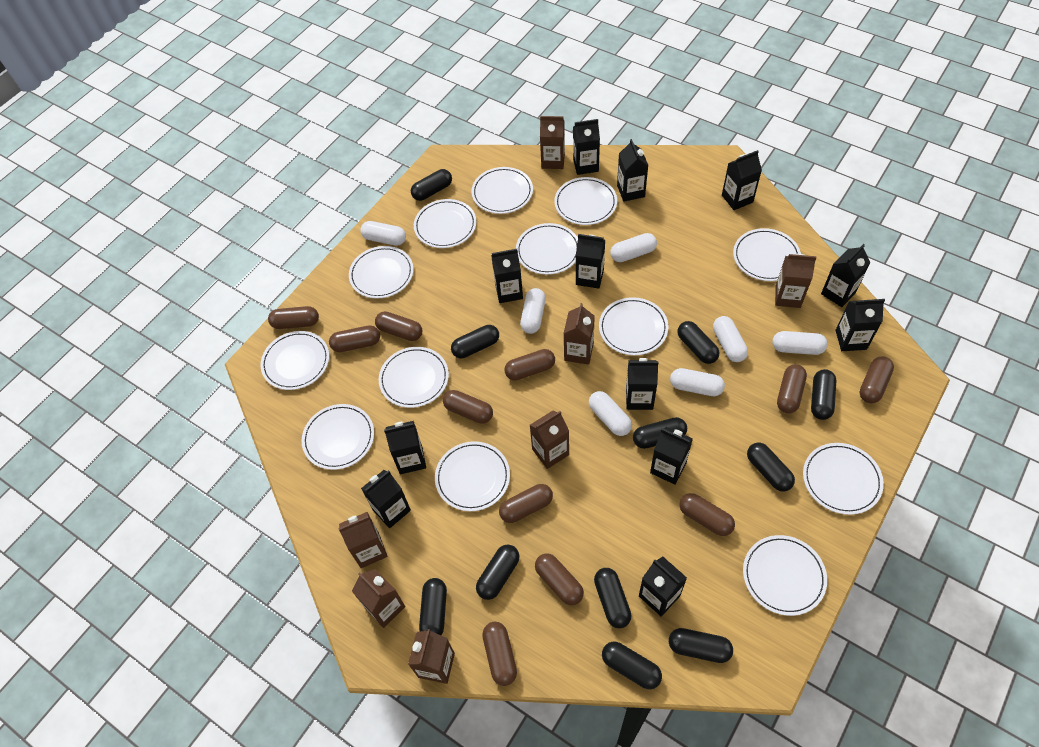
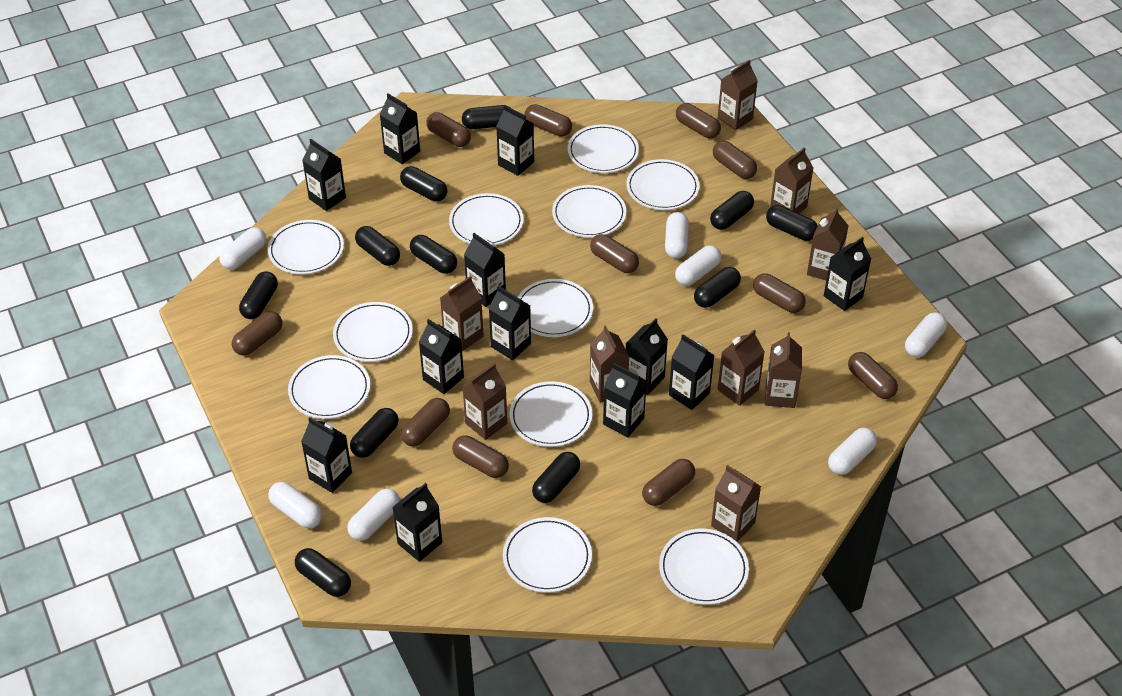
brown carton: [338,512,388,568] [352,569,405,628] [408,629,455,684] [530,411,569,469] [540,116,565,169] [563,303,595,365] [775,254,816,308] = 7 -> [440,276,484,351] [462,363,507,440] [590,325,630,403] [711,465,761,542] [718,60,758,130] [718,329,765,406] [765,332,802,408] [770,147,813,213] [807,207,849,280] = 9
white plate: [260,331,329,390] [302,404,374,470] [349,246,414,298] [379,347,449,408] [414,199,476,248] [435,441,510,511] [471,167,533,214] [516,223,578,275] [554,177,617,225] [599,297,669,355] [733,228,801,281] [743,535,827,616] [803,443,884,515] = 13 -> [268,220,344,274] [288,355,370,419] [333,302,413,362] [449,193,524,245] [503,517,592,593] [509,381,592,447] [518,279,593,337] [552,185,626,238] [568,124,639,173] [626,159,700,210] [659,529,749,605] = 11

